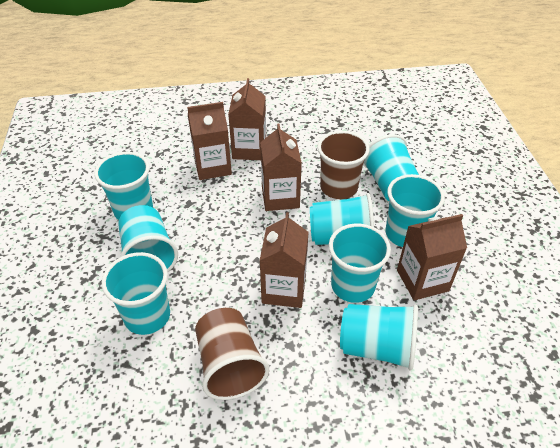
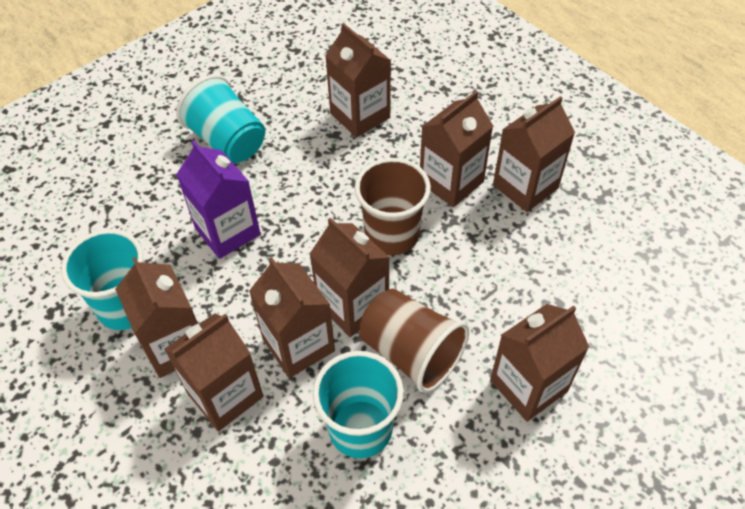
brown carton: [187,102,232,180] [228,78,266,160] [260,124,302,211] [260,212,308,308] [397,214,467,300] = 5 -> [115,257,198,378] [164,313,263,431] [249,257,335,378] [310,217,390,337] [325,23,391,138] [420,91,493,207] [490,304,589,422] [493,96,575,212] = 8
purple carton: none = 0 -> [176,140,261,259] = 1
turquoise cup: [94,152,153,220] [102,252,170,335] [118,205,178,273] [310,193,374,245] [329,224,391,303] [340,304,418,371] [363,134,419,201] [385,174,445,247] = 8 -> [61,229,143,330] [176,75,265,163] [313,351,404,458] = 3

